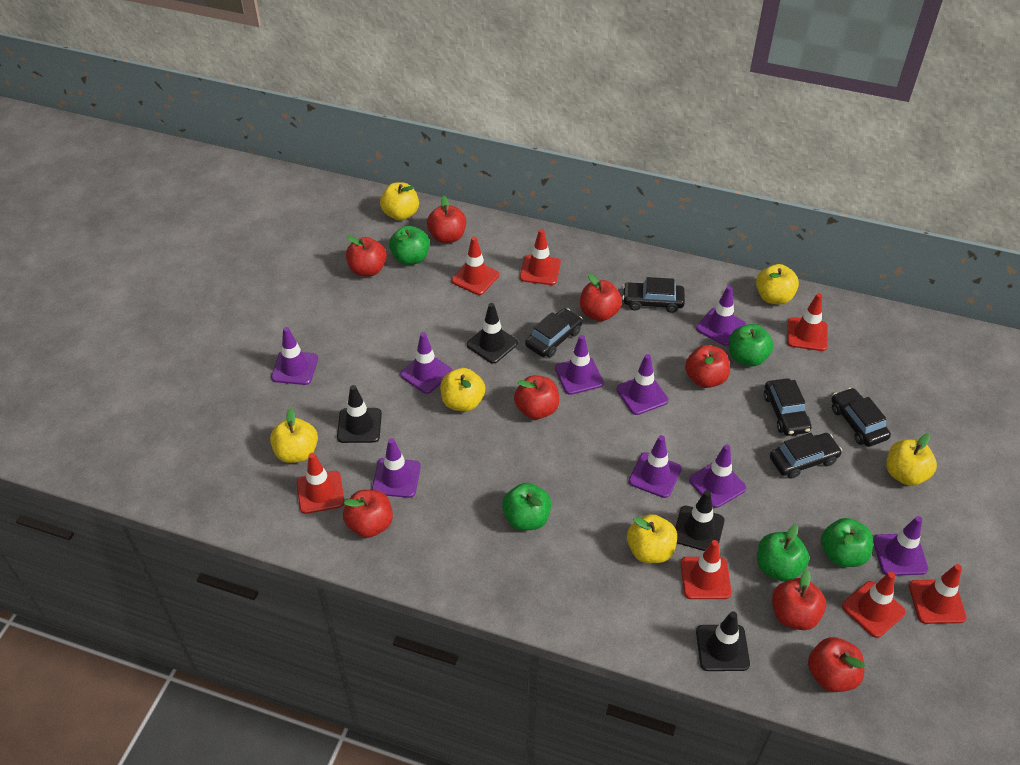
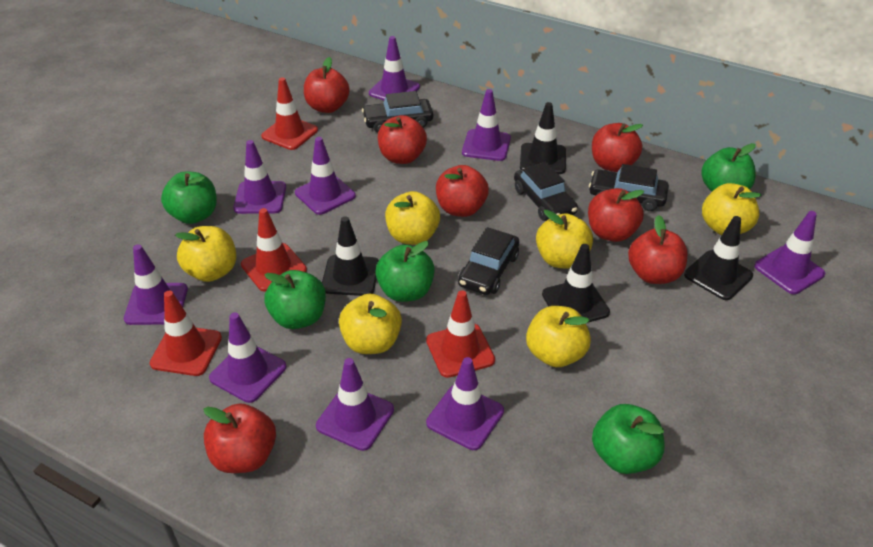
black car: [525,308,583,357] [622,277,685,313] [764,378,812,436] [770,433,842,479] [831,388,891,447] = 5 -> [362,91,433,133] [458,227,519,295] [514,162,578,221] [589,164,669,211] = 4
red apple: [343,490,393,538] [346,236,387,277] [427,196,466,243] [514,375,559,419] [580,274,622,321] [685,345,730,388] [772,569,826,630] [808,637,865,692] = 8 -> [203,403,276,473] [304,57,350,113] [378,115,427,164] [436,165,489,217] [588,188,644,242] [592,123,643,172] [628,215,688,284] = 7
red traffic cone: [297,453,345,514] [451,236,499,295] [520,229,561,285] [680,540,731,599] [787,293,828,351] [842,572,906,638] [909,564,967,624] = 7 -> [150,291,222,376] [241,208,307,292] [261,77,318,150] [426,290,495,378] = 4

